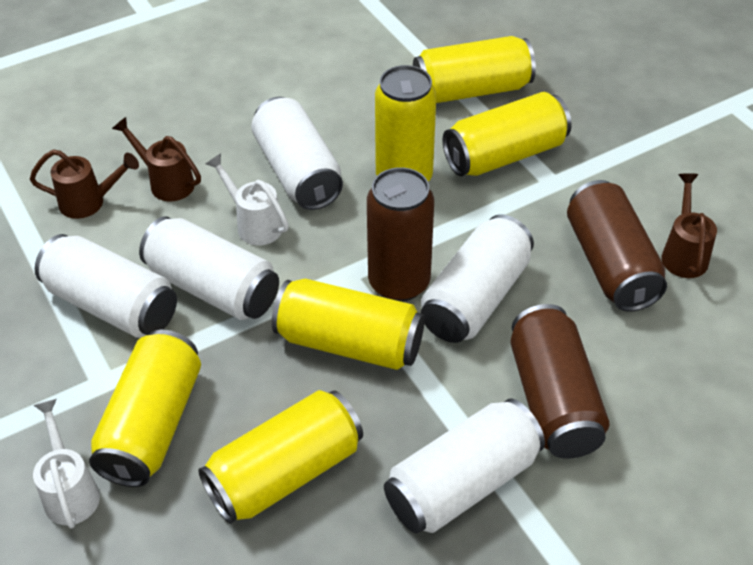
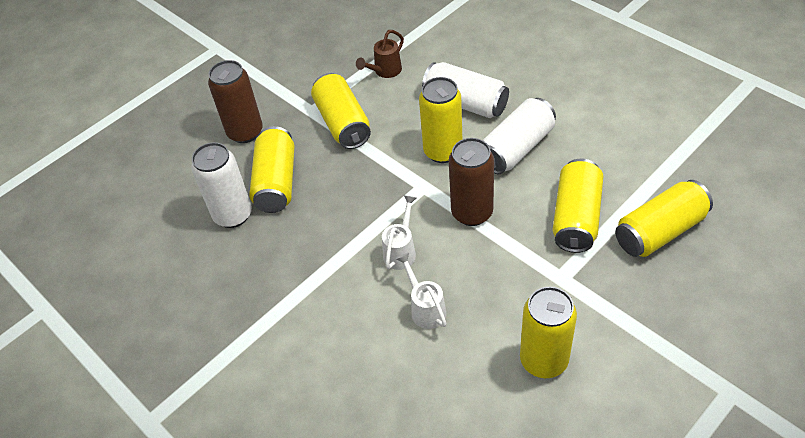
brown can: [367,167,434,302] [510,304,610,459] [567,180,667,312] = 3 -> [208,60,263,143] [449,138,494,226] = 2
brown watering can: [30,149,139,219] [112,117,201,201] [661,173,717,278] = 3 -> [356,30,404,78] = 1
white can: [35,234,177,338] [139,216,279,320] [251,97,343,210] [384,398,545,534] [421,214,534,343] = 5 -> [191,142,252,228] [422,62,509,118] [483,98,556,174] = 3

